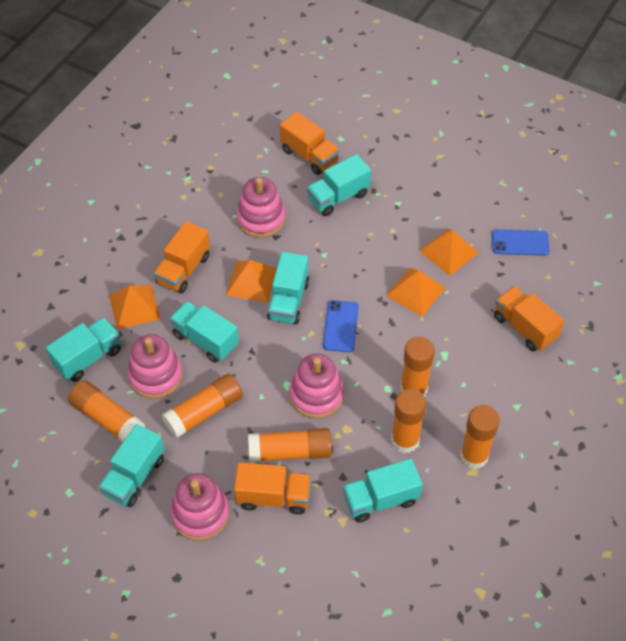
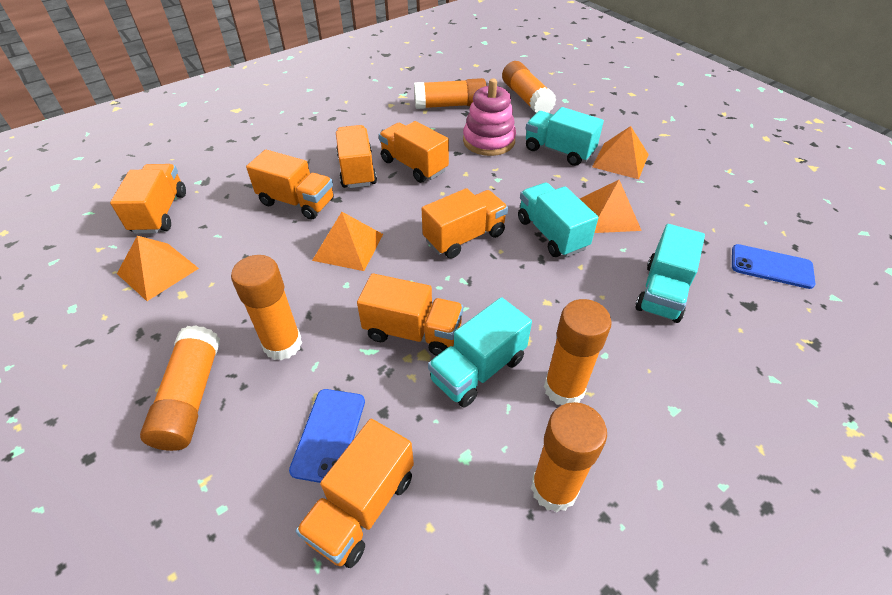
orange truck: [154,221,210,294] [234,462,311,514] [280,111,339,175] [494,286,564,351] = 4 -> [110,164,186,234] [246,150,334,220] [295,419,414,568] [336,125,377,188] [357,273,463,356] [379,121,449,183] [422,188,508,259] = 7
pink stacking toy: [127,334,182,399] [170,473,230,541] [236,177,286,238] [289,354,344,418] = 4 -> [463,79,516,156] = 1
turquoise truck: [46,317,121,382] [98,424,165,507] [170,301,239,363] [267,252,309,324] [307,154,371,216] [343,459,423,523] = 6 -> [428,297,532,408] [518,183,598,257] [526,107,604,166] [636,224,705,323] = 4

